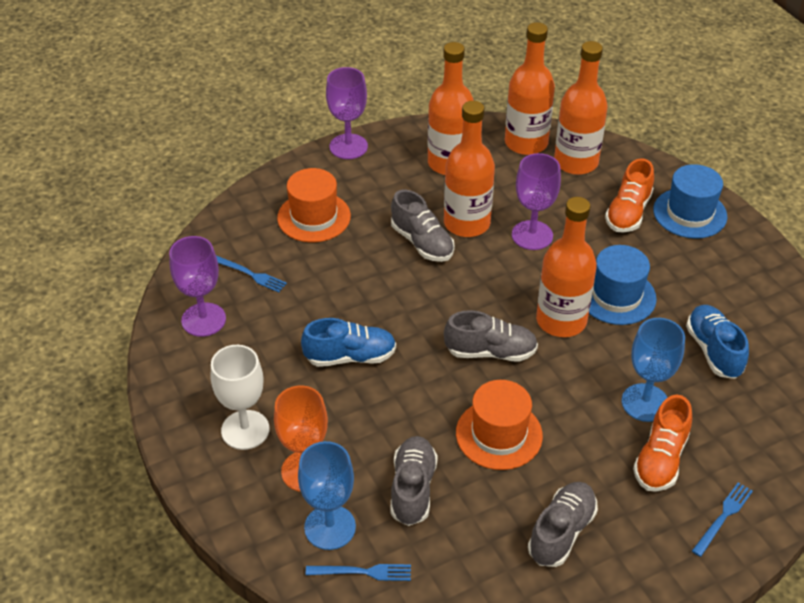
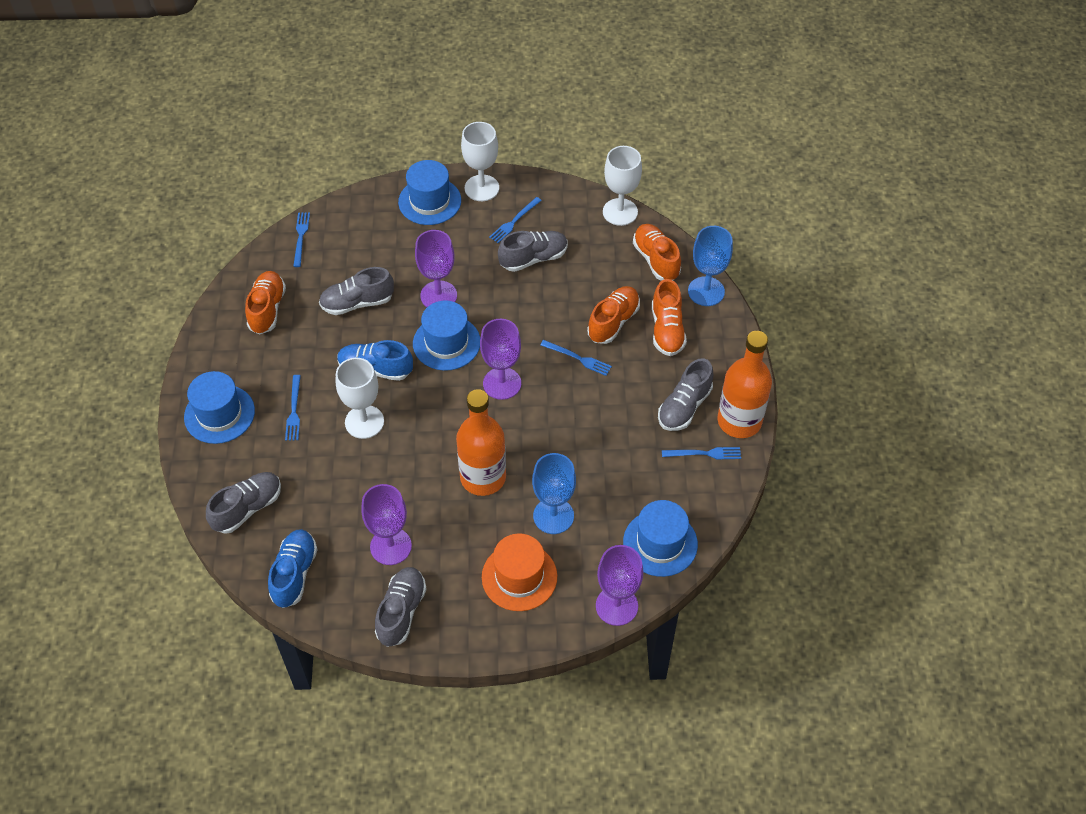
blue fork: [216,256,287,292] [306,564,411,581] [692,482,753,557] = 3 -> [285,375,301,441] [293,212,310,267] [489,197,542,243] [540,340,612,376] [662,447,741,459] = 5
blue hat: [589,245,657,325] [653,164,727,239] = 2 -> [184,371,255,444] [398,160,461,225] [413,301,480,371] [623,500,698,577] = 4
grey shoe: [390,436,438,526] [391,190,455,262] [444,310,538,362] [528,482,598,567] = 4 -> [206,472,281,534] [319,267,394,315] [375,567,427,647] [498,231,568,272] [658,358,713,431] = 5
orange bottle: [428,42,474,175] [444,101,495,237] [505,22,555,155] [536,197,597,337] [554,41,608,175] = 5 -> [456,389,506,496] [717,331,772,438] = 2
orange goblet: [274,386,328,492] = 1 -> none = 0
orange hat: [277,168,351,242] [456,380,543,470] = 2 -> [482,533,557,611] = 1
orange shoe: [605,158,654,233] [633,395,692,492] = 2 -> [245,271,286,335] [587,286,640,344] [633,224,681,281] [652,279,687,356] = 4
purple goblet: [169,236,226,337] [326,67,368,159] [512,153,561,250] = 3 -> [361,484,412,565] [415,230,457,307] [480,319,521,400] [596,545,643,626] = 4
white goblet: [211,345,269,450] = 1 -> [336,358,384,439] [461,122,499,201] [603,146,642,226] = 3

